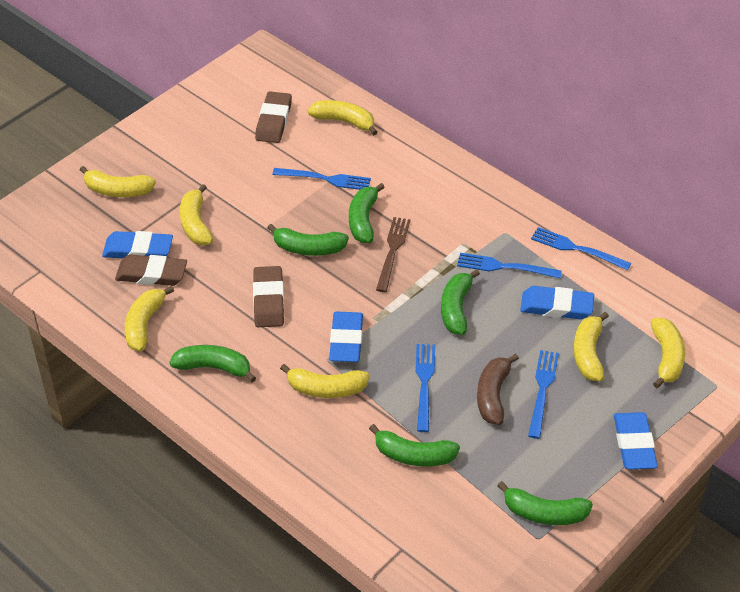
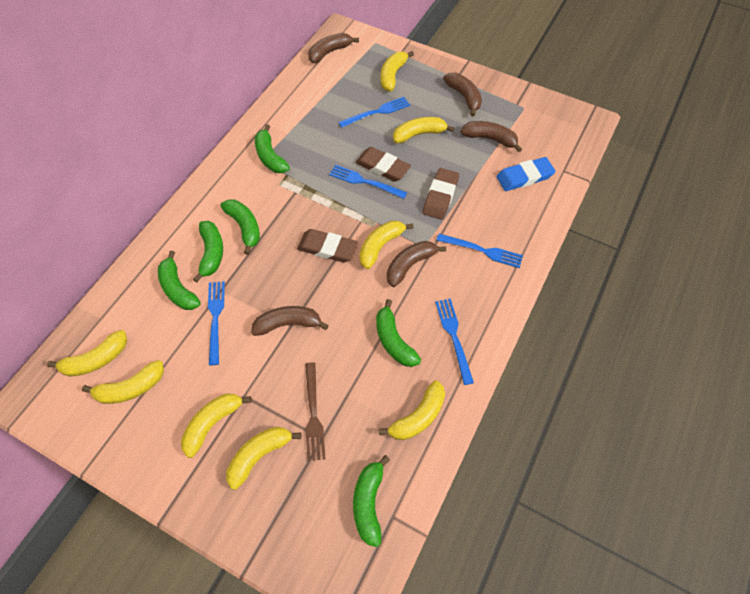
blue eraser: [102,231,173,258] [329,312,363,362] [520,286,594,319] [614,412,658,470] = 4 -> [496,157,556,191] = 1
brown banana: [477,353,519,425] = 1 -> [251,306,329,336] [308,33,359,63] [387,241,446,287] [443,73,482,117] [461,121,522,152] = 5
yellow banana: [80,166,156,197] [125,286,174,351] [180,184,213,245] [280,364,370,398] [307,100,378,135] [573,312,609,381] [651,318,685,388] = 7 -> [47,330,127,377] [82,360,164,404] [181,394,252,458] [226,427,301,490] [359,221,413,269] [379,380,445,440] [381,51,414,91] [393,117,454,143] = 8

